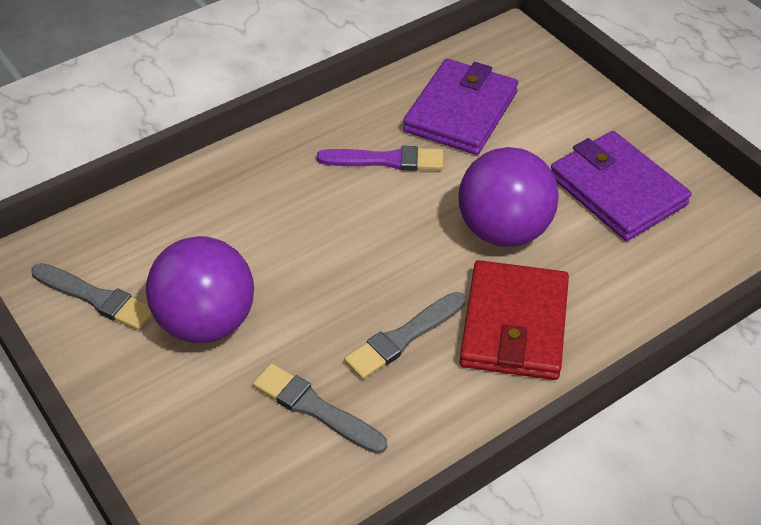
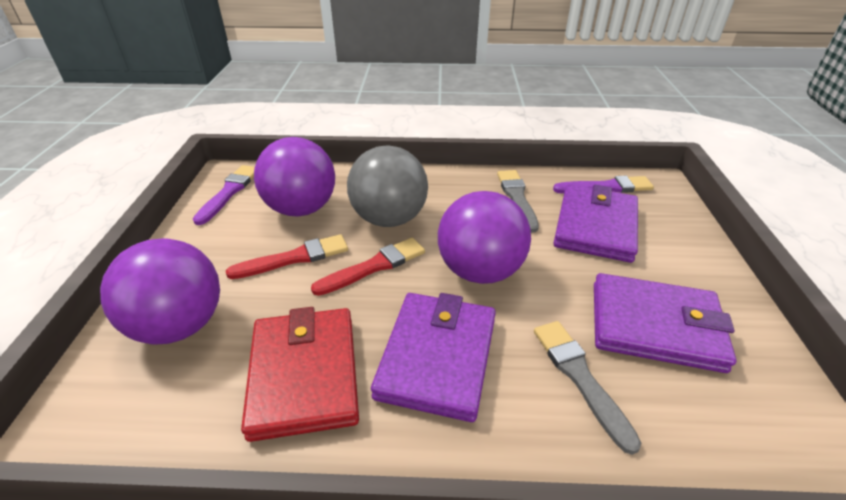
grey ball: none = 0 -> [347,145,428,227] = 1
grey brush: [31,263,152,330] [253,363,387,454] [344,292,466,379] = 3 -> [497,170,539,233] [534,321,641,455] = 2
purple ball: [146,236,254,343] [459,147,559,247] = 2 -> [100,238,220,345] [254,137,335,217] [438,191,531,284] = 3
purple brush: [317,146,444,171] = 1 -> [193,165,255,225] [553,176,654,194] = 2
purple wallet: [403,59,518,155] [551,131,691,241] = 2 -> [371,293,496,422] [553,184,638,263] [594,273,736,373] = 3
red brush: none = 0 -> [226,234,348,279] [311,238,425,296] = 2

